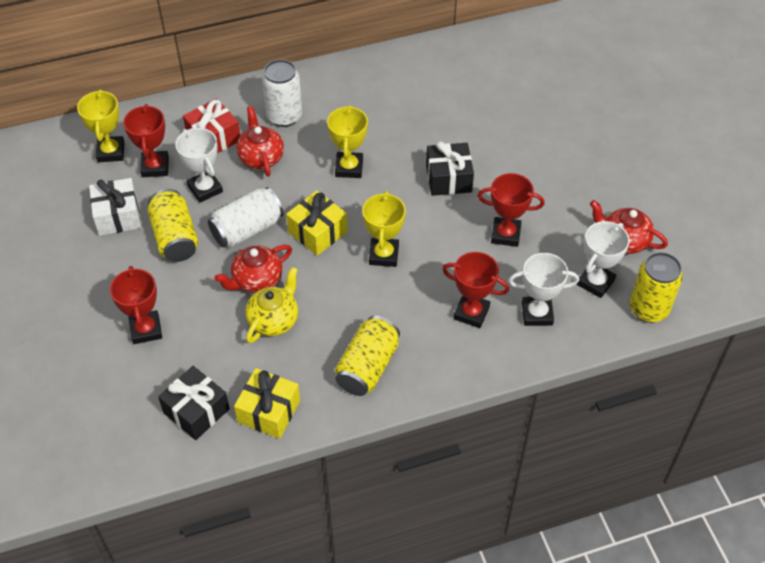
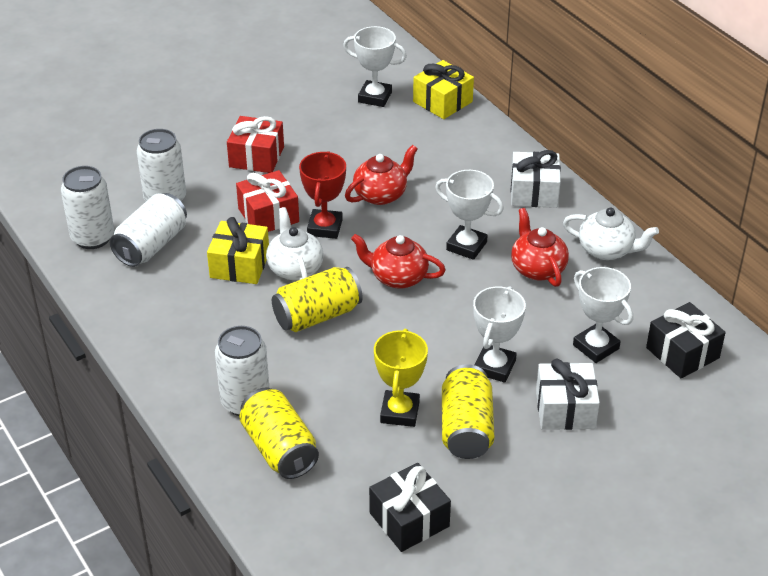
red gift: [183,98,240,153] = 1 -> [227,116,284,173] [236,170,299,232] = 2
red trophy: [110,266,162,344] [123,104,169,177] [442,252,509,328] [478,173,545,247] = 4 -> [299,151,346,239] = 1
white can: [208,187,284,248] [262,59,302,127] = 2 -> [61,166,114,249] [110,193,187,267] [137,129,186,202] [215,326,269,416] = 4
white gift: [89,178,141,236] = 1 -> [511,150,561,208] [536,359,600,430] = 2
white teapot: none = 0 -> [266,207,324,280] [563,207,659,260] = 2
white trophy: [175,128,223,203] [508,253,579,326] [577,221,630,298] = 3 -> [343,26,407,107] [435,170,504,260] [473,286,526,383] [573,267,633,363] = 4
yellow teapot: [245,267,298,343] = 1 -> none = 0
yellow trophy: [77,90,125,162] [327,105,368,178] [362,191,406,267] = 3 -> [374,329,428,427] = 1

